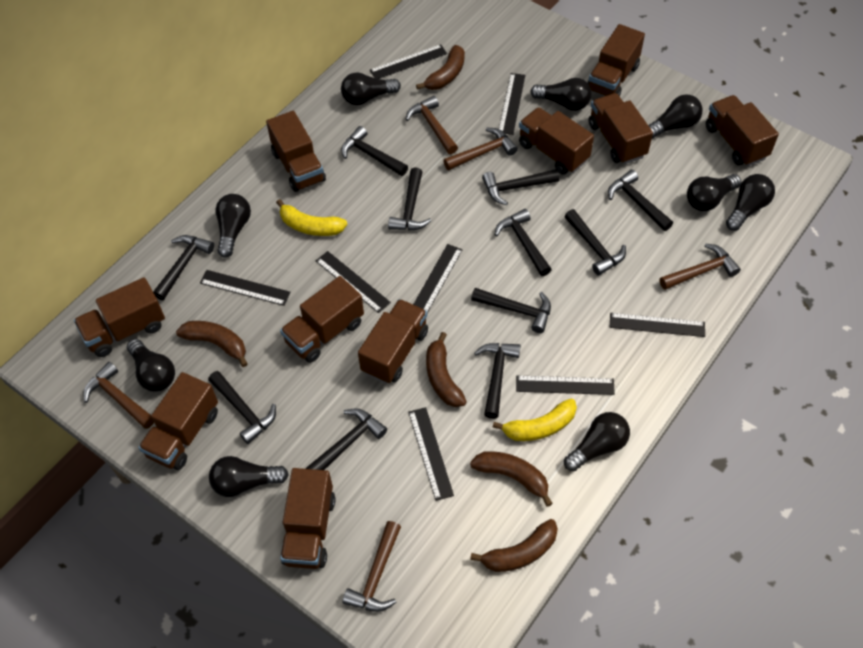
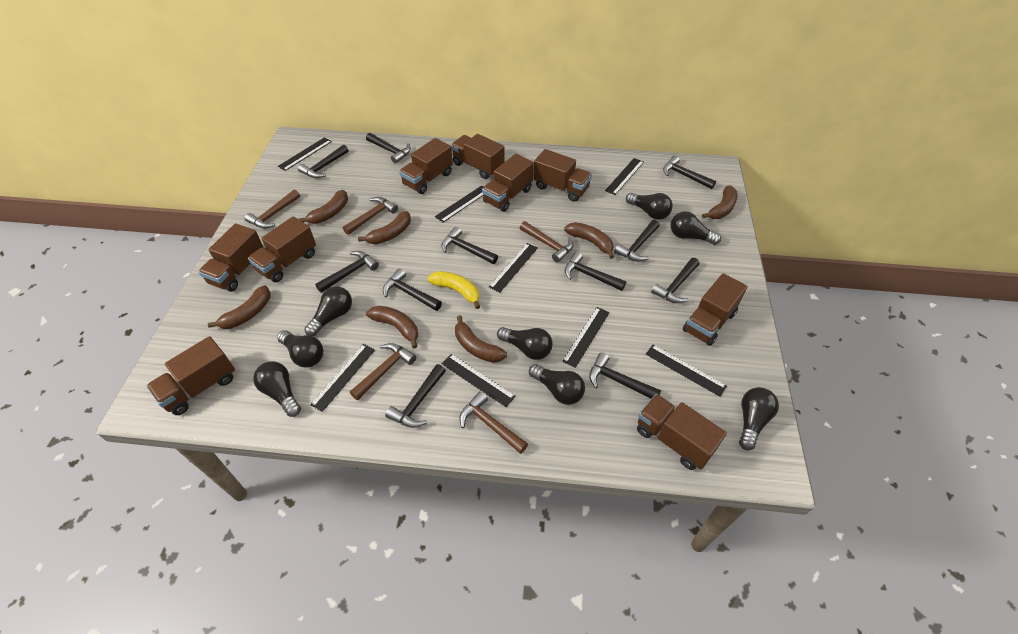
black light bulb: [127,339,175,392] [209,456,289,497] [215,194,251,258] [341,73,401,105] [530,78,592,111] [564,412,630,472] [648,94,703,139] [687,174,741,211] [726,174,775,231] = 9 -> [253,361,301,417] [277,330,323,368] [304,286,352,336] [497,327,553,360] [529,364,585,405] [626,193,673,220] [670,211,721,245] [739,387,779,450] = 8
brown banana: [176,321,248,367] [416,45,465,90] [426,332,467,407] [470,451,553,507] [470,519,558,572] = 5 -> [208,285,270,329] [298,190,348,224] [358,211,411,244] [366,306,418,348] [455,315,507,363] [564,222,614,259] [702,185,738,219] = 7
brown truck: [74,277,165,357] [138,372,218,470] [266,111,326,192] [280,276,364,363] [280,468,335,569] [358,299,428,384] [519,107,594,175] [587,24,645,96] [589,93,653,164] [706,95,779,166] = 10 -> [146,336,235,415] [198,224,263,292] [248,216,316,282] [399,138,453,194] [451,134,505,179] [482,154,534,212] [533,149,592,202] [637,394,727,470] [683,273,748,346] = 9
yellow banana: [276,199,347,236] [493,398,577,441] = 2 -> [427,271,480,309] = 1

